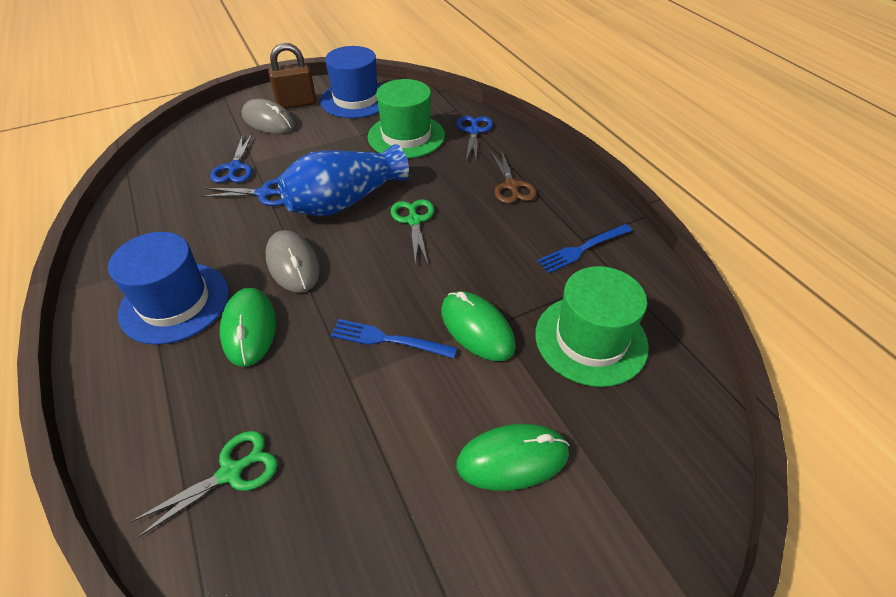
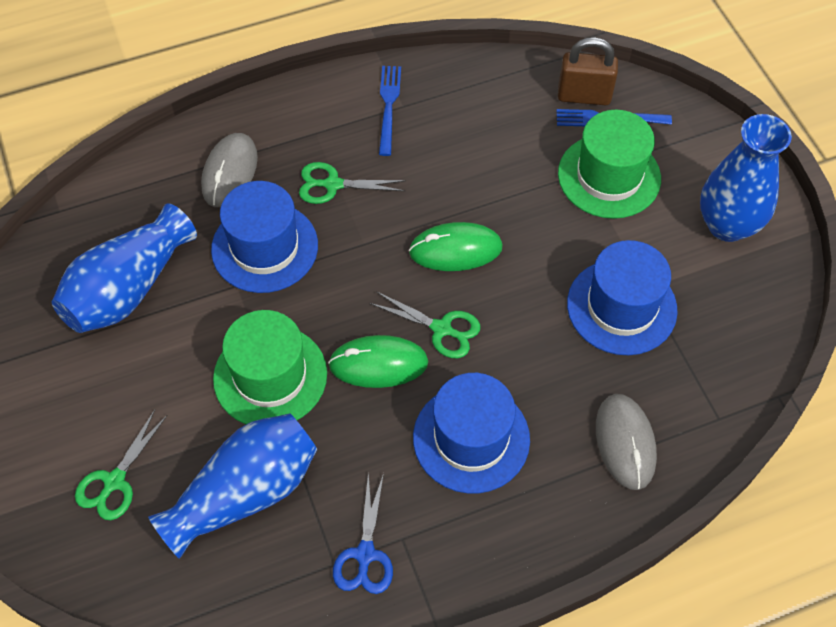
blue hat: [108,232,229,345] [320,46,381,118] = 2 -> [211,181,318,293] [413,373,530,493] [567,240,678,355] = 3
blue scissors: [202,178,284,206] [210,134,252,183] [456,116,493,162] = 3 -> [333,473,393,594] = 1
blue vase: [278,144,409,216] = 1 -> [52,203,197,333] [148,414,317,559] [700,114,792,242] = 3
brown scissors: [491,149,537,204] = 1 -> none = 0
green mouse: [220,288,276,367] [441,291,516,361] [456,424,569,491] = 3 -> [328,335,428,388] [409,222,503,271] = 2
green scissors: [130,431,278,538] [391,199,434,265] = 2 -> [75,410,167,520] [299,162,406,204] [369,291,481,358] = 3

